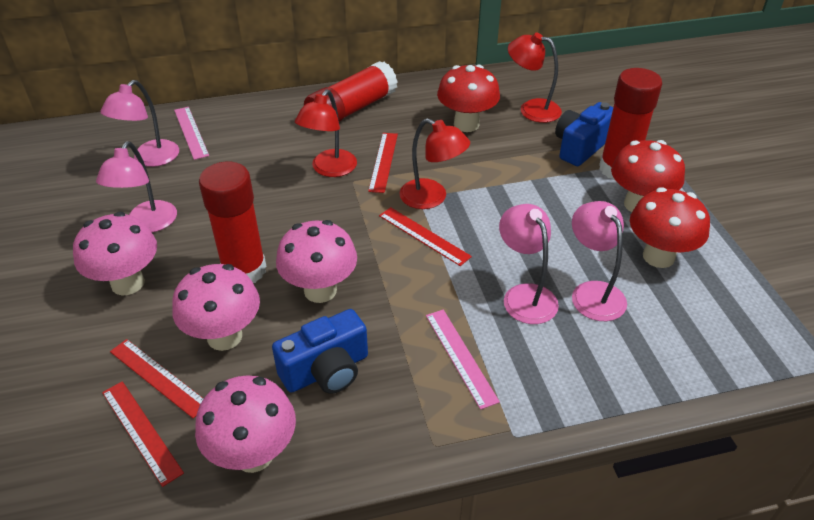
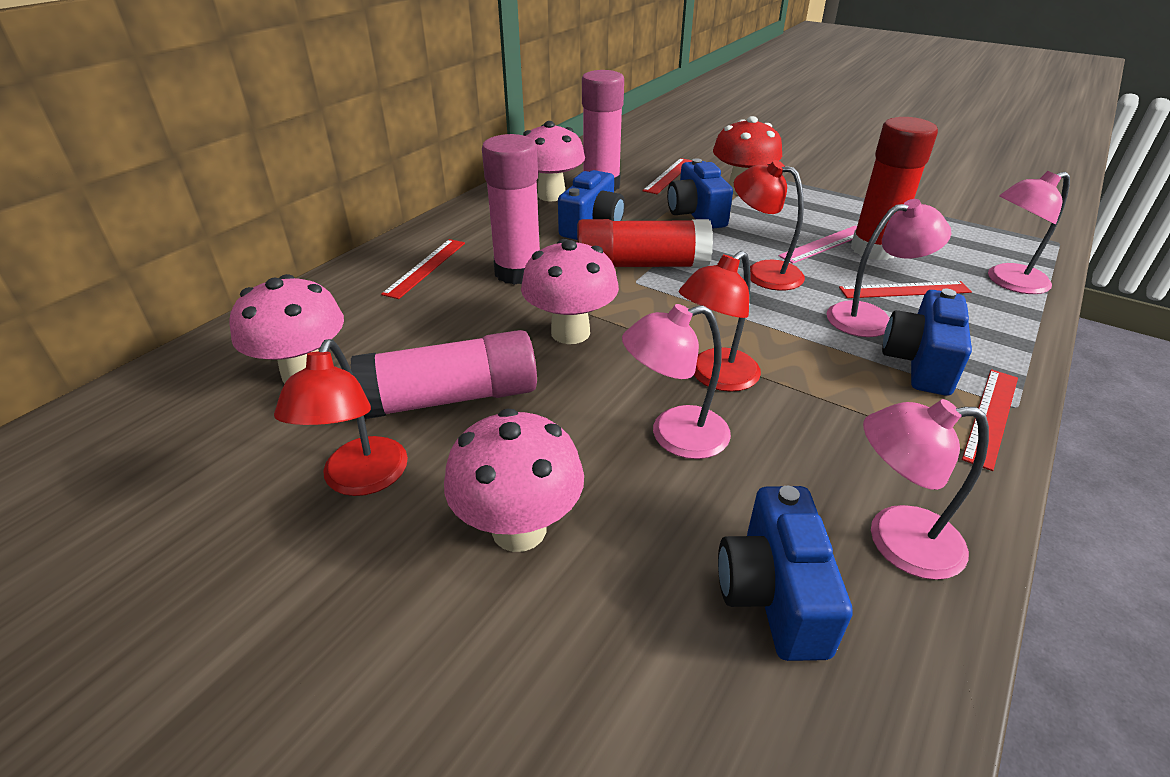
blue camera: [272,309,368,394] [555,102,613,166] = 2 -> [558,170,625,240] [667,158,733,229] [718,486,853,661] [882,289,972,396] = 4
pink glue stick: none = 0 -> [351,330,537,419] [482,134,540,285] [582,70,624,191] = 3
pink ruler: [174,107,209,160] [426,310,500,410] = 2 -> [778,226,857,264] = 1
red glue stick: [199,162,266,283] [304,61,398,122] [599,68,662,180] = 3 -> [577,219,713,268] [851,117,938,260] = 2
red mushroom: [437,65,500,132] [611,140,685,212] [630,187,710,268] = 3 -> [713,116,782,195] = 1

